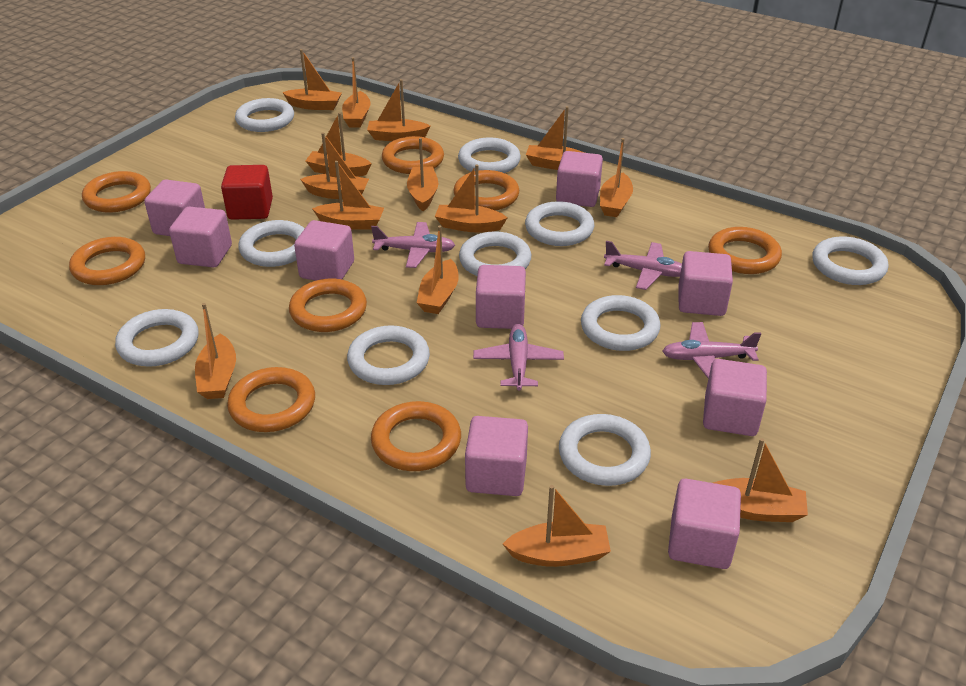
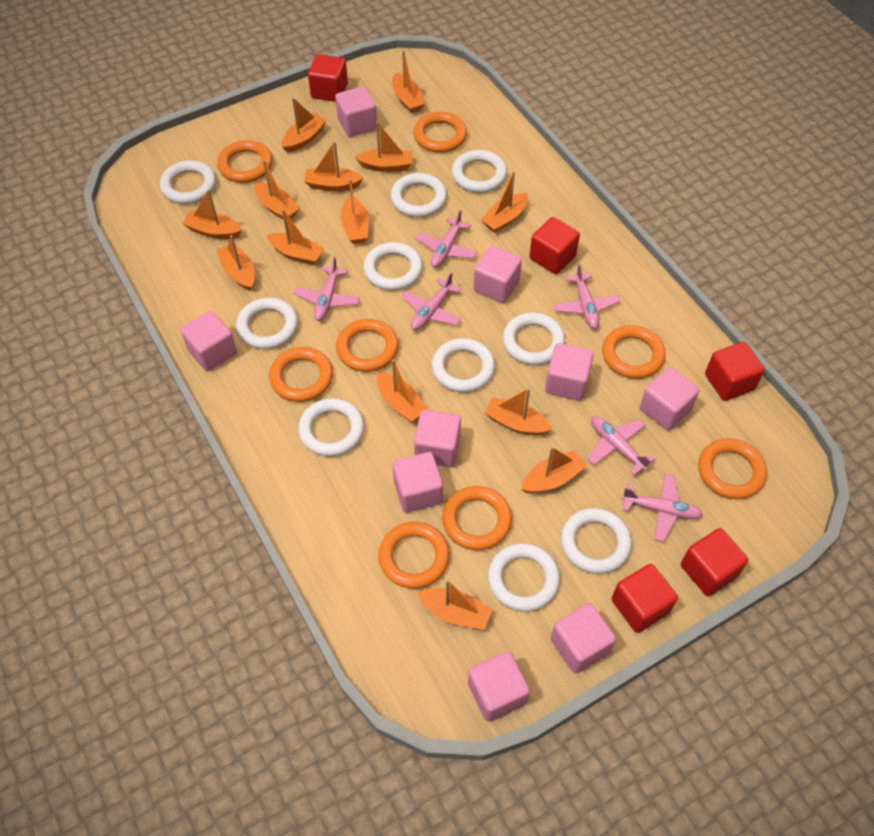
pink plane: [371,222,455,268] [473,324,564,390] [604,241,682,290] [662,322,761,379] = 4 -> [293,257,360,321] [401,273,462,330] [415,210,477,268] [553,264,620,329] [587,416,655,475] [622,473,703,542] = 6
red cube: [221,165,273,220] = 1 -> [308,54,348,102] [529,217,580,274] [612,564,678,633] [681,528,748,596] [705,342,765,401] = 5

